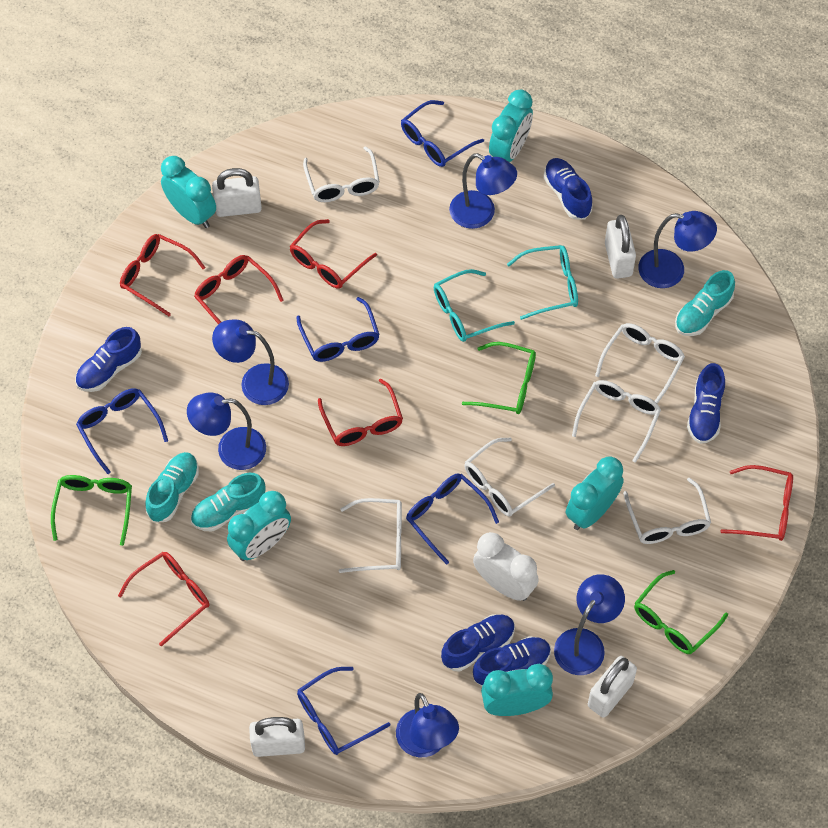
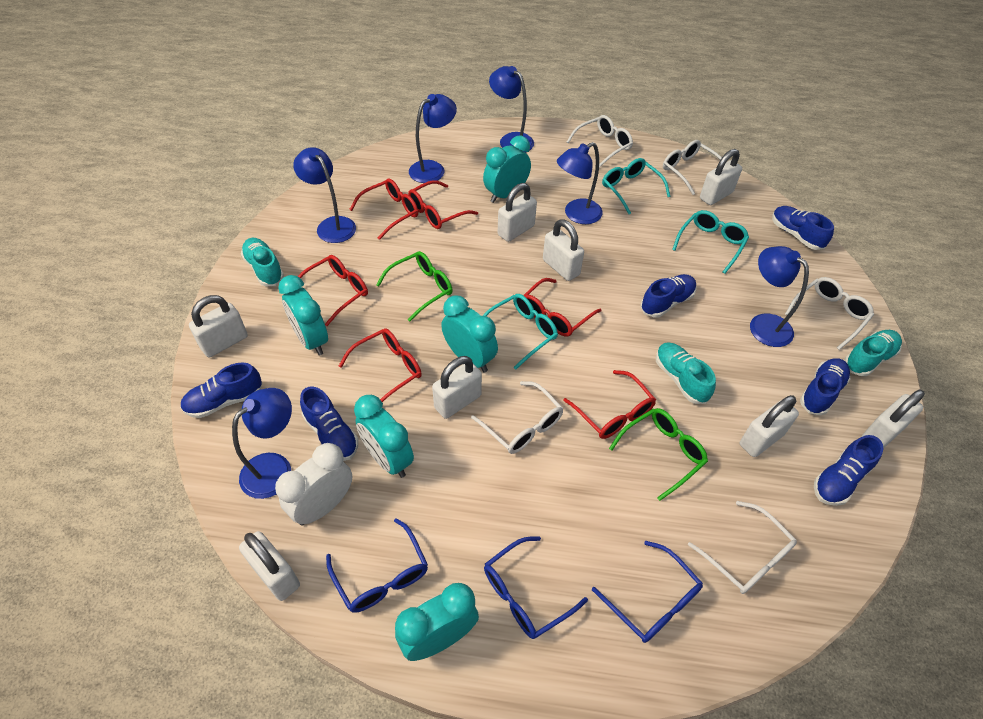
blue glasses: [76,388,168,474] [296,297,380,362] [297,667,390,755] [401,100,484,167] [406,473,499,565] = 5 -> [326,518,428,613] [484,536,588,639] [592,541,703,643] = 3
blue shoe: [75,327,142,392] [441,614,515,671] [473,636,551,686] [544,158,593,219] [687,363,725,444] = 5 -> [180,362,262,418] [300,387,358,461] [640,274,696,318] [772,206,834,250] [800,358,850,415] [814,435,883,506] = 6
green glasses: [51,475,132,546] [462,342,536,414] [634,570,728,654] = 3 -> [376,251,453,322] [609,408,708,501] = 2
turquoise glasses: [434,269,515,342] [507,245,578,320] = 2 -> [483,294,558,370] [602,158,671,214] [672,210,749,274] = 3
white glasses: [303,146,380,202] [338,498,402,573] [464,438,555,516] [572,380,661,463] [595,323,685,404] [623,478,711,544] = 6 -> [471,381,564,454] [567,115,633,168] [663,140,722,195] [688,501,797,594] [785,277,874,350] = 5
white padlock: [212,168,262,217] [249,717,305,757] [588,656,637,718] [605,215,636,279] = 4 -> [189,295,248,357] [239,531,300,601] [432,356,482,419] [498,183,537,242] [543,219,584,281] [700,149,742,205] [739,395,799,457] [862,390,925,449] = 8

